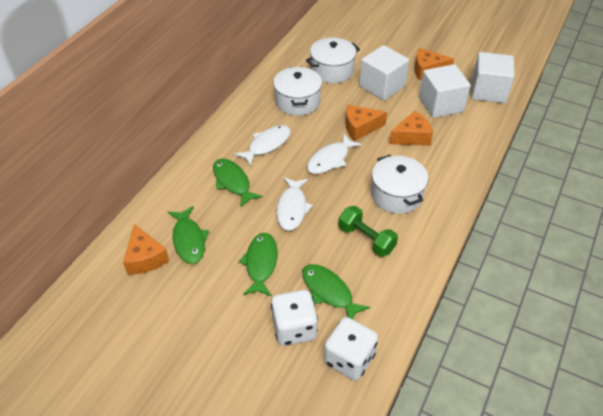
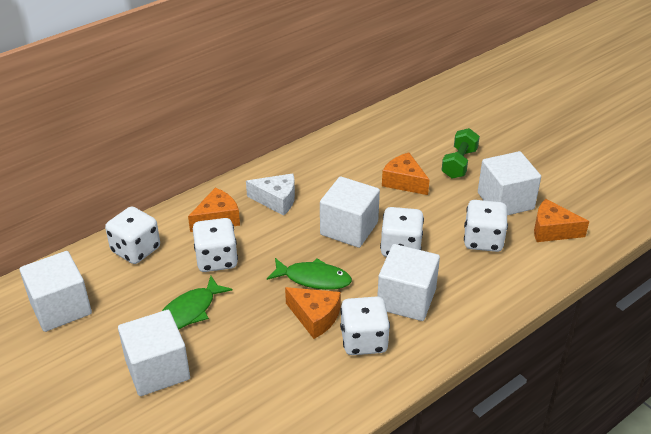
green fish: [168,206,209,264] [213,159,263,208] [239,233,277,296] [302,264,370,319] = 4 -> [162,276,232,329] [267,258,352,290] = 2
white cheese: none = 0 -> [246,173,295,216] = 1
white cube: [359,45,409,101] [419,64,471,118] [472,52,515,103] = 3 -> [20,251,92,332] [118,310,190,396] [320,176,380,248] [377,244,440,321] [478,151,541,215] = 5
white dice: [271,290,318,346] [324,317,378,380] = 2 -> [105,206,160,264] [193,218,238,272] [340,296,390,355] [380,207,424,257] [464,200,508,252] = 5
white fish: [234,125,291,166] [276,177,313,231] [307,134,362,174] = 3 -> none = 0
white pot: [273,67,322,116] [306,38,360,83] [371,155,428,214] = 3 -> none = 0

